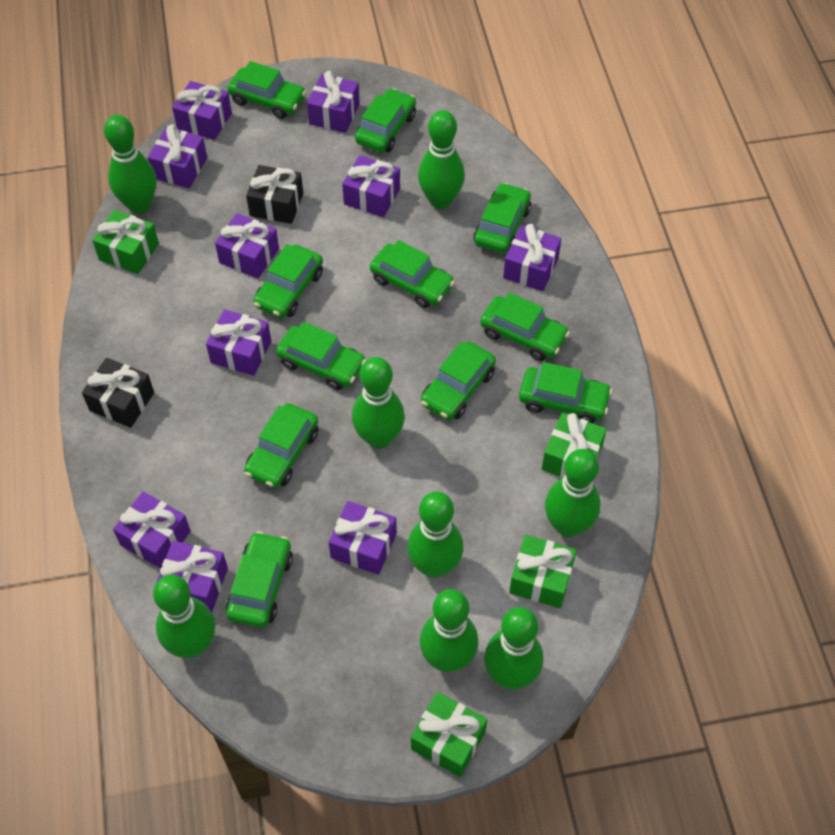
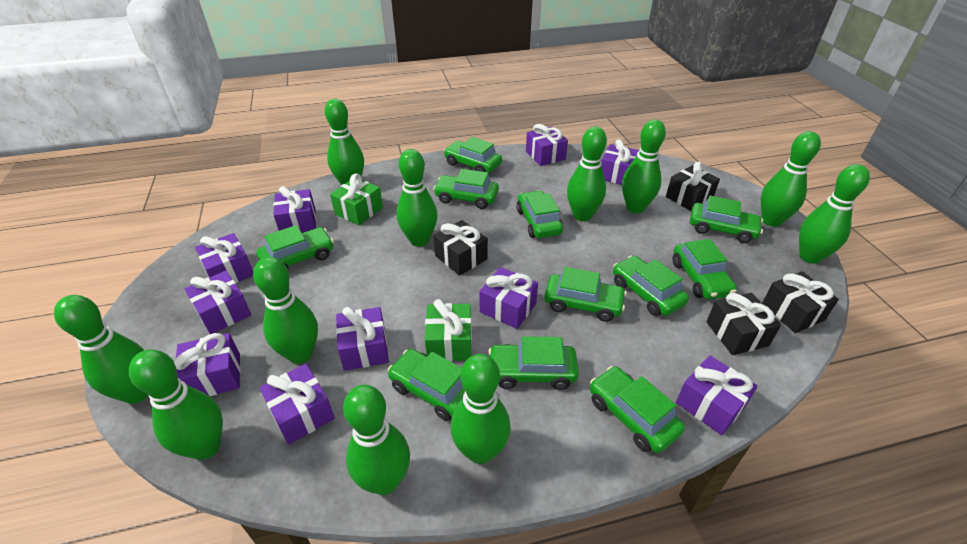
black gift: [82,358,154,428] [246,165,303,224] = 2 -> [433,220,488,276] [666,162,720,211] [706,293,781,355] [762,271,839,333] = 4
green bowling pin: [104,115,156,214] [153,575,215,658] [352,357,405,449] [407,492,463,578] [418,110,465,209] [420,589,478,672] [484,607,543,689] [545,449,601,537] = 8 -> [54,295,148,404] [129,349,223,460] [253,257,318,364] [325,99,364,185] [343,385,410,495] [397,149,437,247] [451,354,511,464] [567,126,607,221] [622,119,666,213] [761,131,821,227] [799,164,870,264] = 11
green gift: [92,210,159,274] [411,692,487,777] [509,535,577,608] [542,413,607,478] = 4 -> [330,173,383,225] [425,299,472,361] = 2

